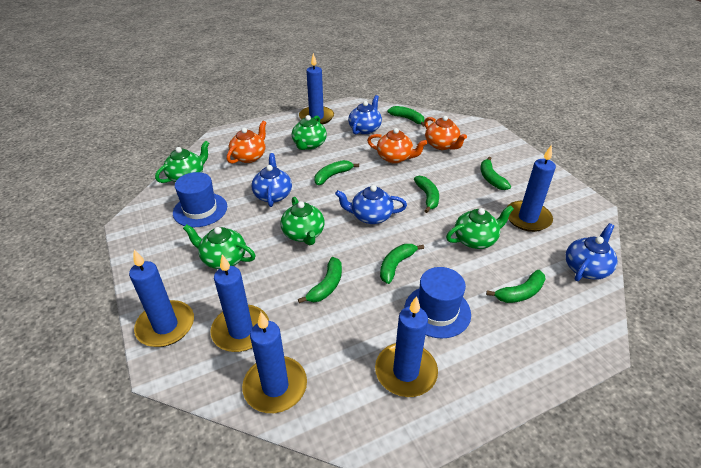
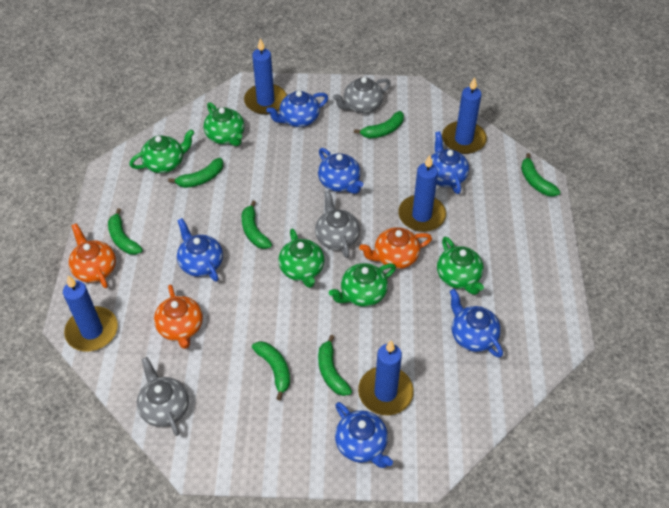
blue candle: [129,250,194,347] [210,254,269,352] [242,312,307,413] [299,53,334,125] [375,296,438,397] [507,145,556,232] = 6 -> [63,275,118,351] [244,38,287,115] [358,340,414,415] [398,155,446,232] [442,77,487,154] = 5
blue hat: [173,172,227,227] [405,267,471,338] = 2 -> none = 0
blue teapot: [251,153,292,207] [335,185,407,224] [348,95,382,135] [565,223,617,281] = 4 -> [177,218,223,282] [266,91,328,127] [318,148,363,194] [335,402,393,468] [431,131,469,194] [450,289,503,358] = 6
grey teapot: none = 0 -> [137,357,189,436] [315,190,360,258] [333,77,391,113] = 3

